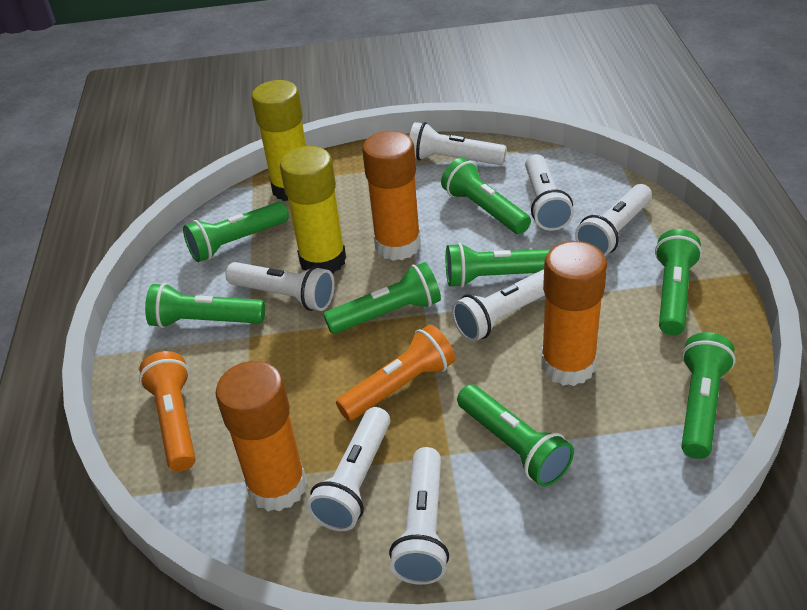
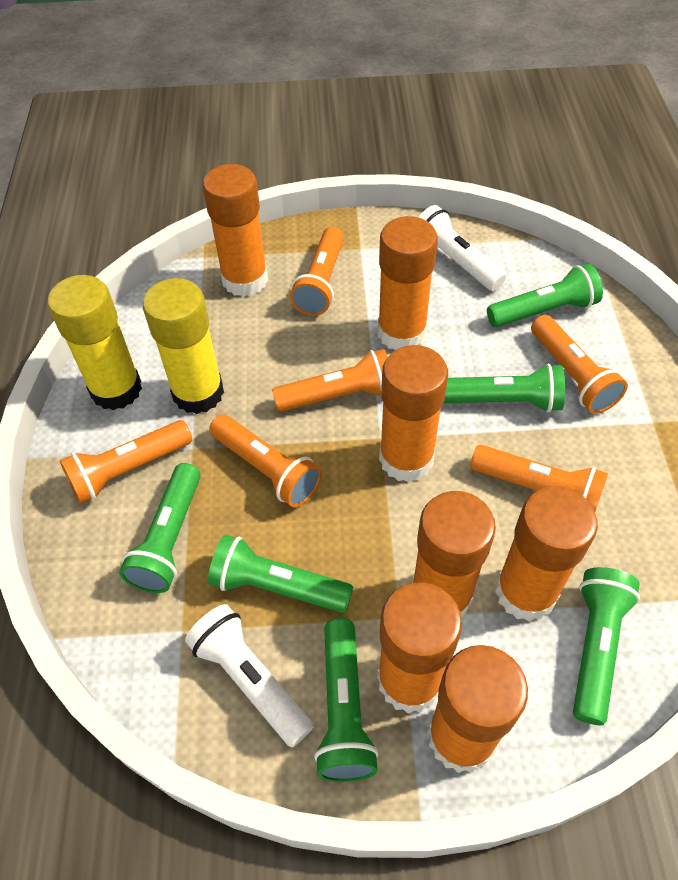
green flashlight: [145,283,265,328] [183,202,289,262] [323,262,441,334] [441,158,531,234] [446,243,551,288] [457,384,574,487] [655,229,702,336] [681,332,736,459] = 8 -> [119,463,201,593] [208,535,353,613] [314,618,379,782] [443,364,565,412] [487,264,603,327] [573,567,640,725] = 6
orange flashlight: [139,351,195,472] [336,325,455,421] = 2 -> [60,420,193,504] [209,414,322,507] [272,349,388,412] [290,227,344,316] [470,445,608,512] [531,315,628,414] = 6
orange glue stick: [215,361,307,511] [362,131,421,261] [541,241,607,386] = 3 -> [203,164,268,297] [377,582,462,714] [378,216,438,350] [379,345,448,482] [412,491,496,618] [428,645,528,773] [495,486,598,622] = 7
white flashlight: [226,262,335,311] [307,407,390,531] [389,447,449,585] [409,122,507,165] [452,269,545,342] [525,154,574,231] [575,184,652,256] = 7 -> [185,604,314,747] [418,205,506,291] = 2

